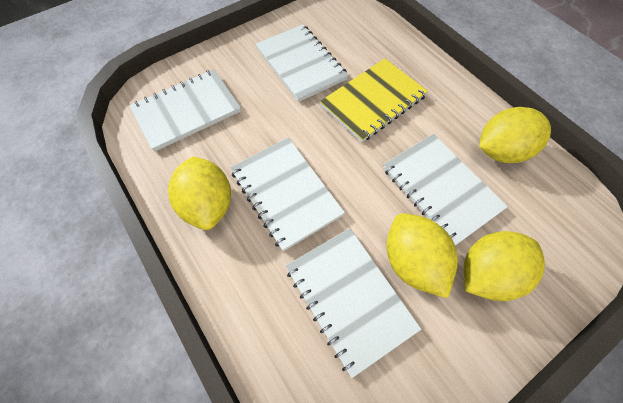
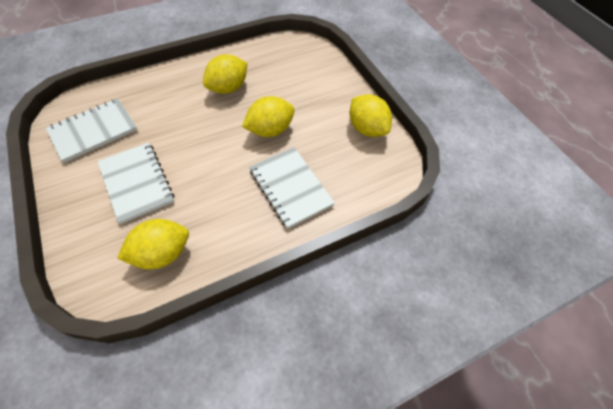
white notebook: [129,69,241,152] [230,137,345,251] [255,24,348,102] [286,228,421,378] [383,134,508,245] = 5 -> [46,98,137,163] [98,143,174,224] [249,147,335,229] = 3
yellow notebook: [320,58,428,142] = 1 -> none = 0

